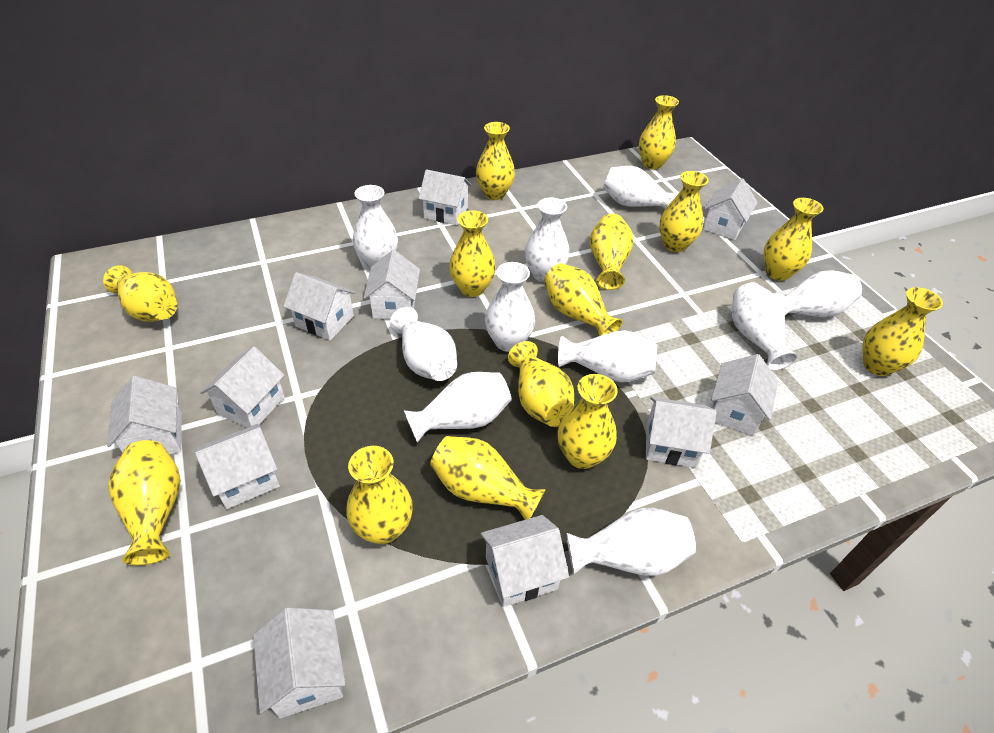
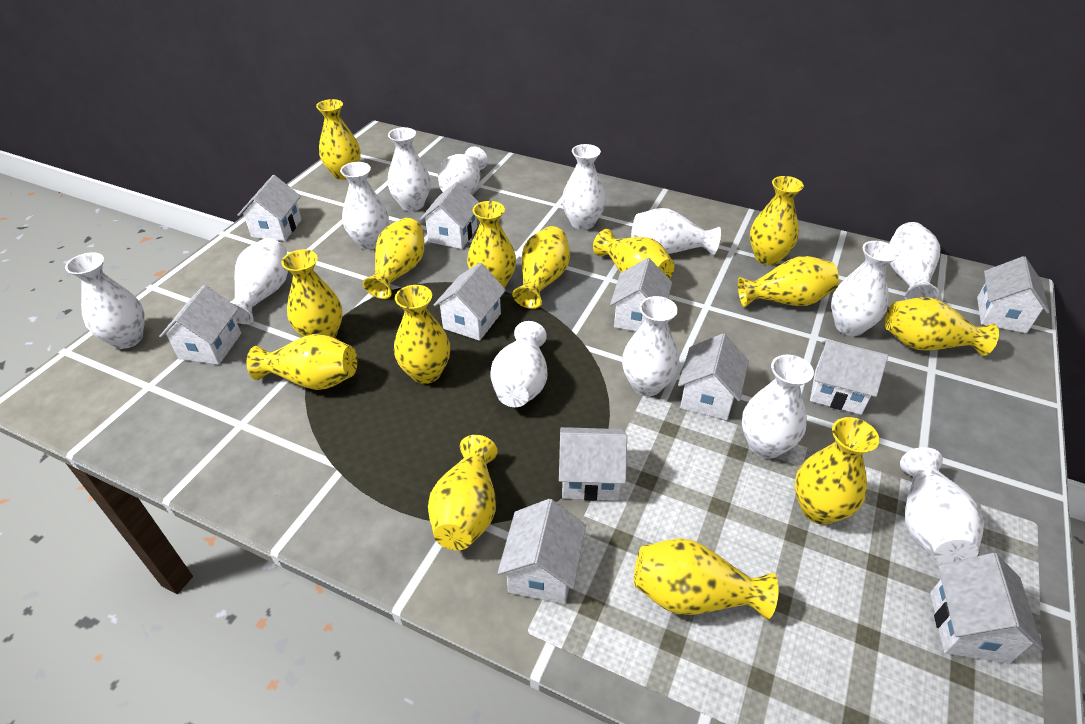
white vase: [353,185,398,268] [390,307,457,381] [404,372,511,443] [485,262,535,352] [524,198,570,282] [558,330,657,382] [566,508,696,576] [603,166,680,209] [732,282,798,371] [776,270,862,317] = 10 -> [65,252,145,349] [230,238,288,324] [340,162,389,250] [388,127,431,211] [438,146,488,193] [490,321,547,407] [562,144,606,230] [622,296,680,396] [631,208,721,255] [742,355,814,459] [831,241,899,336] [889,222,940,300] [900,447,984,564] = 13

